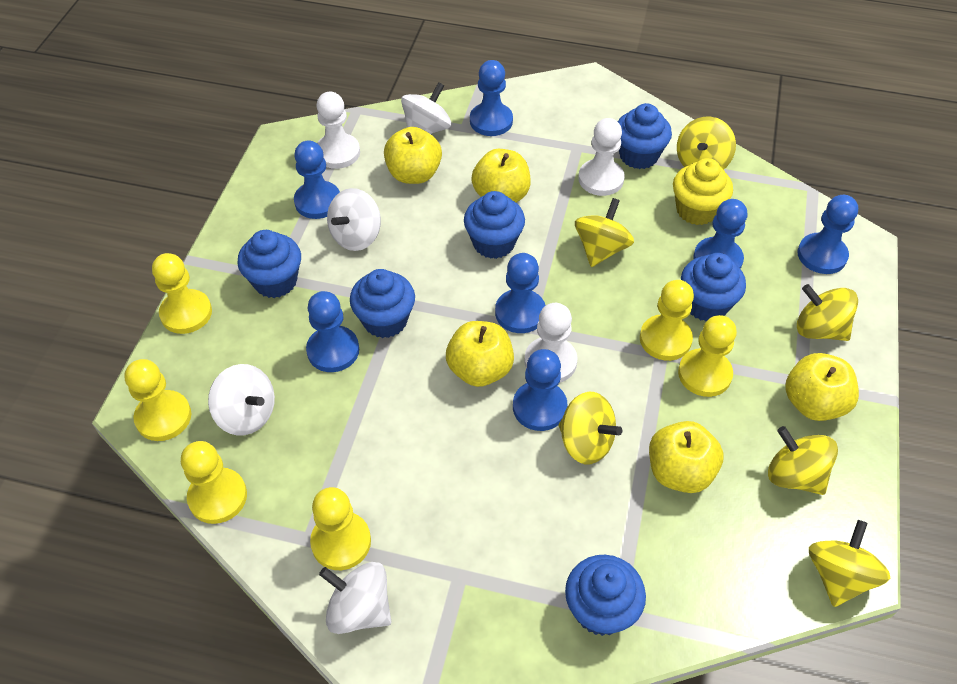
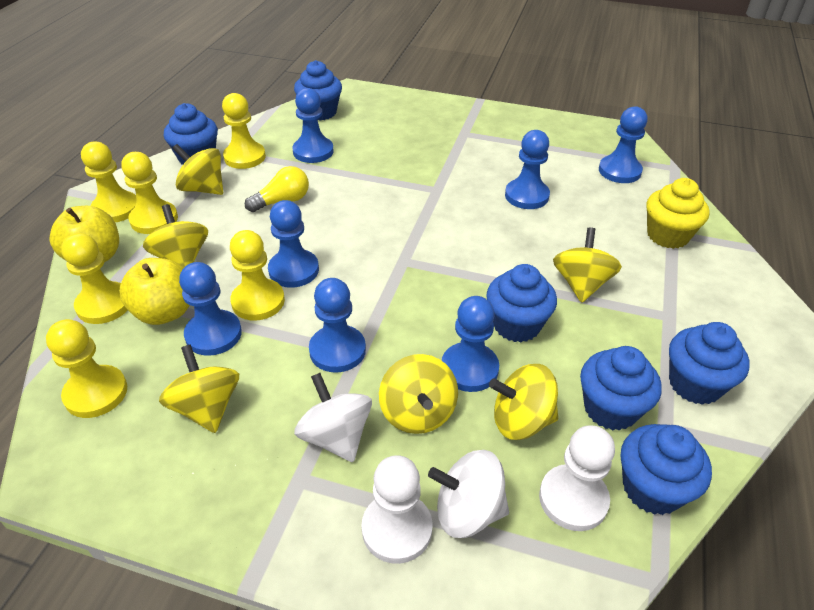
white pawn: [317,92,360,169] [524,303,578,383] [578,118,625,196] = 3 -> [361,455,432,564] [539,425,615,531] = 2
white spinning top: [208,364,275,435] [319,562,391,634] [327,188,381,251] [401,82,451,134] = 4 -> [294,373,372,462] [428,450,509,538] = 2
yellow apple: [384,127,442,184] [446,321,514,387] [471,149,531,202] [649,421,724,493] [785,353,859,421] = 5 -> [49,206,119,262] [119,258,190,325] = 2
yellow light bulb: none = 0 -> [245,166,309,212] = 1

